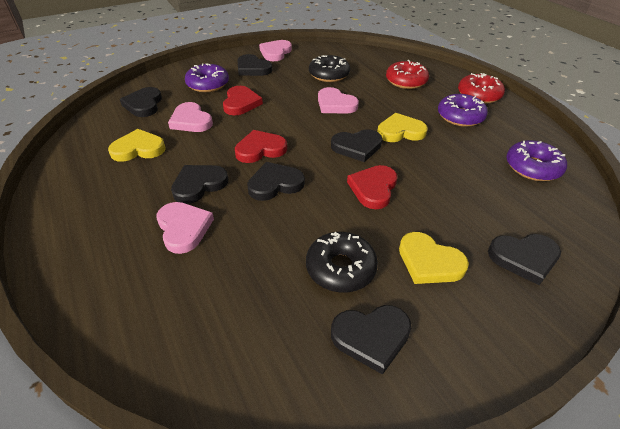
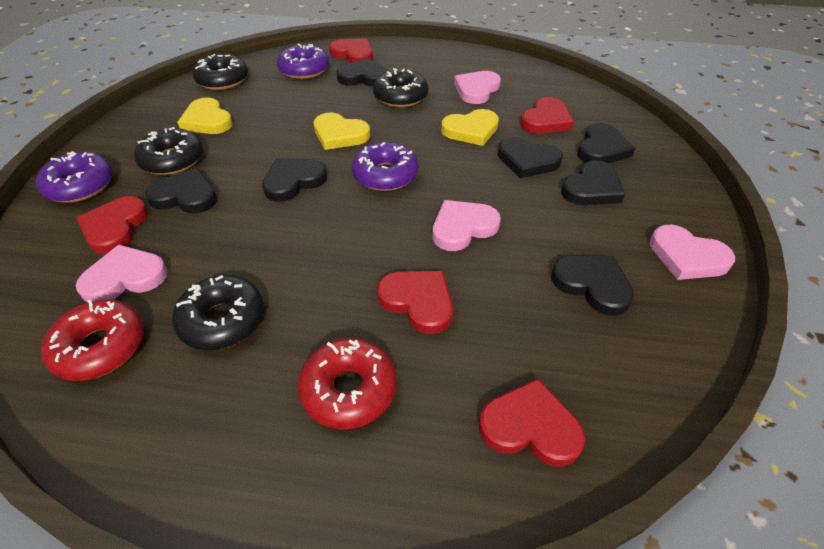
black donut: [306,232,378,293] [309,55,350,82] = 2 -> [134,127,203,175] [172,275,264,350] [193,54,248,90] [373,68,429,108] = 4
red heart: [223,86,263,115] [235,130,287,163] [347,165,397,209] = 3 -> [77,196,148,254] [329,38,373,63] [377,271,453,334] [479,378,585,467] [520,97,574,134] = 5

